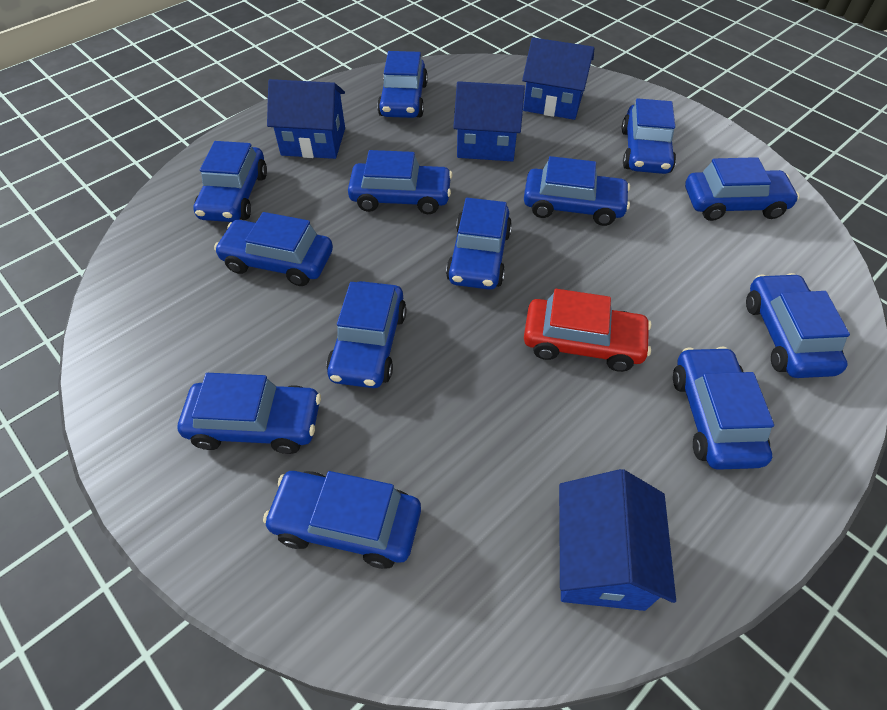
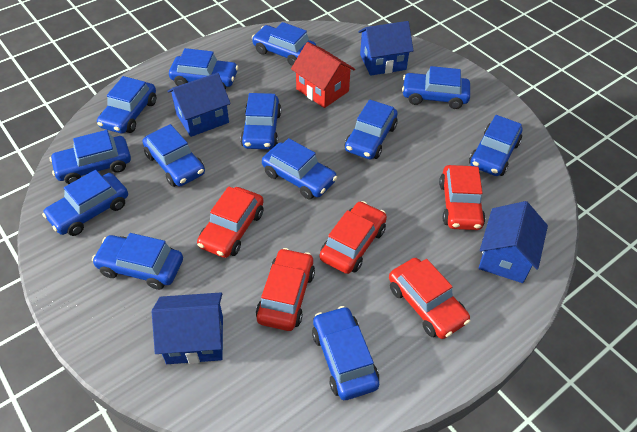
red car: [524,289,651,372] = 1 -> [197,186,264,258] [256,248,315,331] [320,201,387,274] [389,258,470,339] [439,165,485,230] = 5
red house: none = 0 -> [291,42,355,108] = 1

